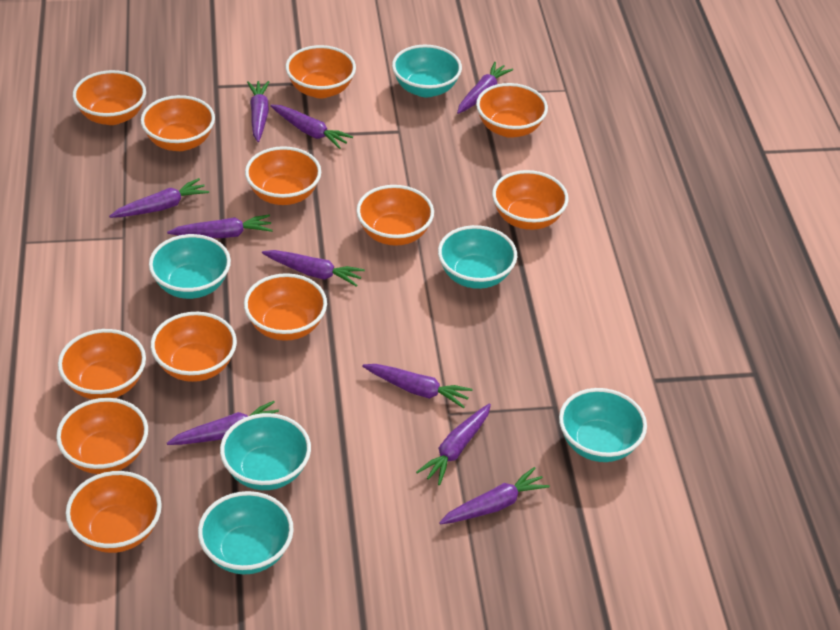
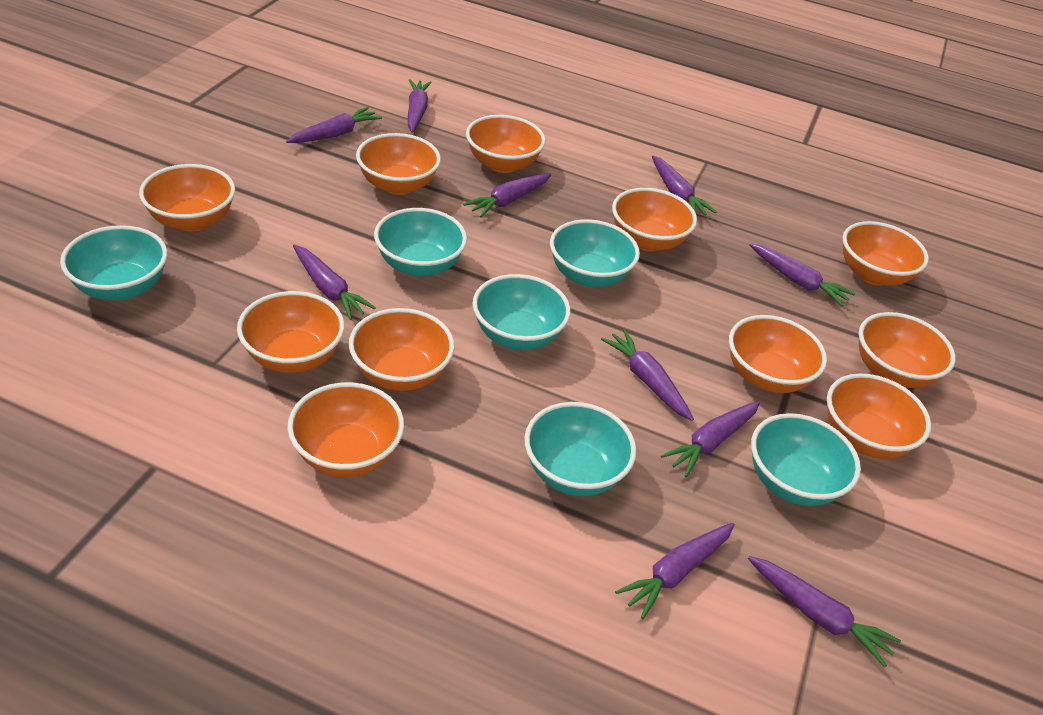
orange bowl: [56,398,148,474] [58,329,146,400] [66,471,162,553] [73,70,146,125] [141,95,215,151] [151,312,237,382] [244,273,327,341] [245,146,321,205] [286,45,356,98] [356,185,434,246] [476,83,548,138] [492,170,569,230] = 12 -> [139,164,235,232] [237,291,345,373] [287,382,404,477] [349,308,454,391] [356,133,441,195] [466,115,546,173] [612,188,697,251] [729,315,827,393] [827,373,931,459] [842,221,929,286] [859,312,956,388] = 11

